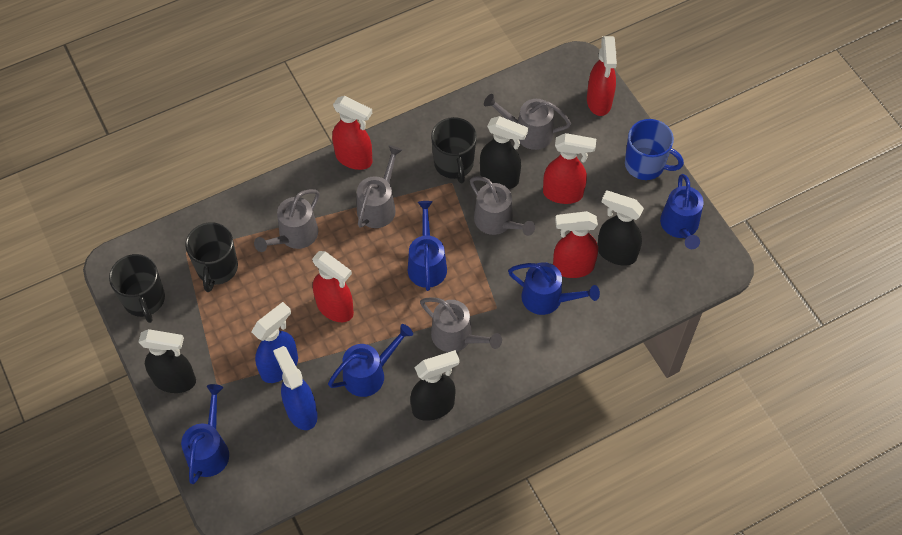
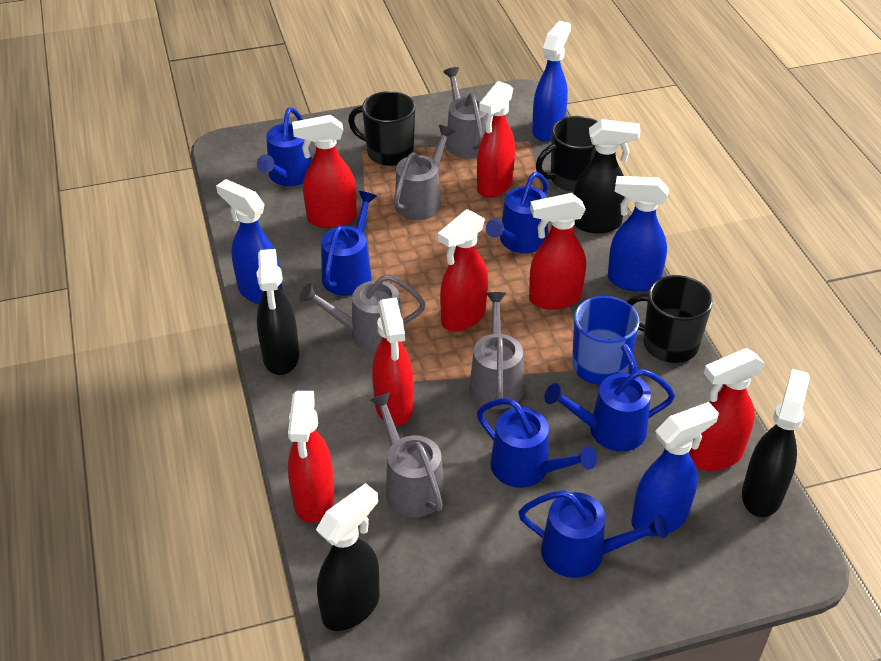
blue spray bottle: [251,302,298,383] [273,346,318,430] = 2 -> [216,179,283,304] [532,21,571,142] [608,176,669,292] [631,402,719,536] = 4
blue watering can: [181,384,229,484] [328,324,413,397] [408,201,447,291] [508,262,600,315] [660,174,704,249] = 5 -> [257,107,312,186] [321,191,377,296] [477,398,597,488] [486,172,548,253] [519,490,668,578] [545,369,675,451] = 6
red spray bottle: [312,251,354,322] [332,96,372,170] [543,133,596,204] [553,211,598,278] [587,36,617,116] = 5 -> [288,391,334,523] [292,115,357,228] [372,297,414,426] [438,209,488,331] [477,81,515,198] [529,193,586,310] [689,348,765,471] = 7

